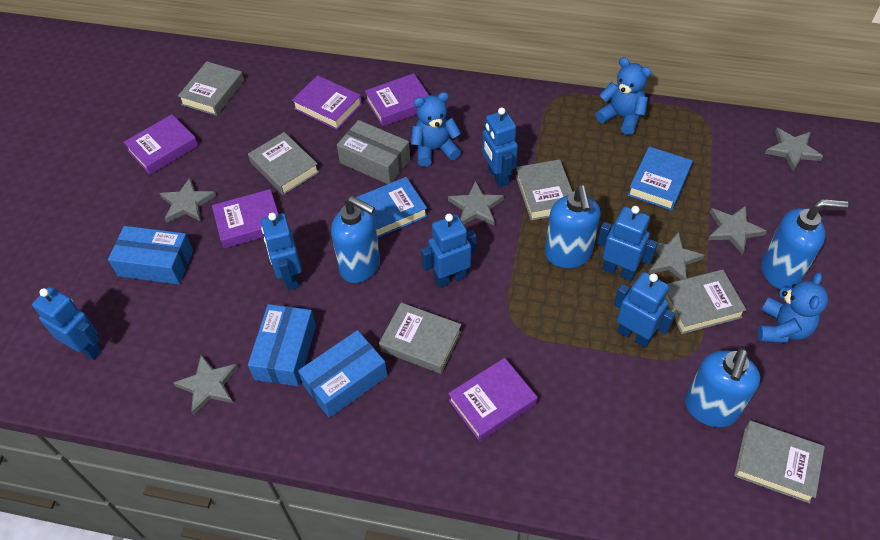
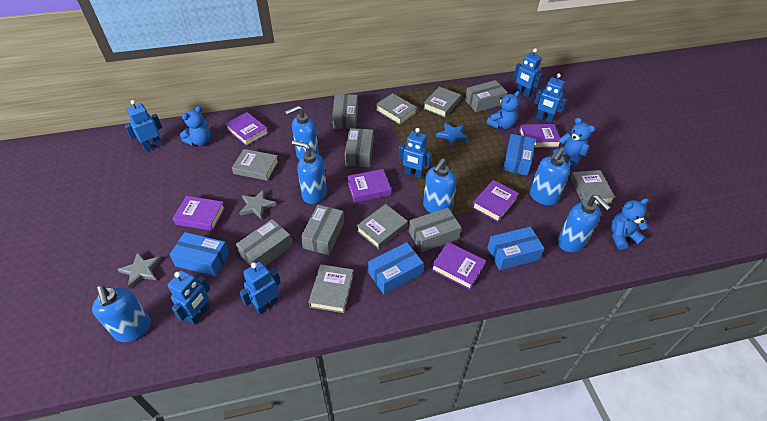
blue book: [356,177,428,238] [628,146,693,211] = 2 -> none = 0
blue box: [108,226,193,284] [248,304,316,386] [298,330,387,418] = 3 -> [169,232,230,276] [368,242,423,294] [487,227,544,270] [503,134,535,175] = 4
blue soap dispenser: [331,196,380,283] [545,185,601,268] [685,348,760,427] [761,199,848,289] = 4 -> [92,285,151,342] [285,106,319,160] [292,140,327,204] [423,158,456,213] [530,148,570,205] [558,195,611,252] = 6
blue star: none = 0 -> [436,123,468,147] = 1
blue teddy bear: [411,92,461,167] [596,57,652,135] [758,272,828,343] = 3 -> [180,106,211,146] [486,91,520,129] [553,118,595,168] [611,198,649,250] = 4
grey box: [337,120,410,184] = 1 -> [236,219,292,266] [301,205,344,255] [332,94,358,129] [345,128,373,167] [409,208,461,252] [465,80,507,112] = 6
grey star: [159,178,216,223] [173,354,238,415] [448,181,504,226] [648,232,704,280] [708,206,767,255] [765,128,823,172] = 6 -> [117,252,162,288] [239,189,276,220] = 2
purple book: [124,114,198,175] [212,189,278,248] [292,75,362,130] [365,73,429,127] [448,358,537,441] = 5 -> [172,196,225,231] [225,112,268,146] [347,169,391,203] [431,242,486,290] [472,180,519,222] [519,124,560,148] = 6

